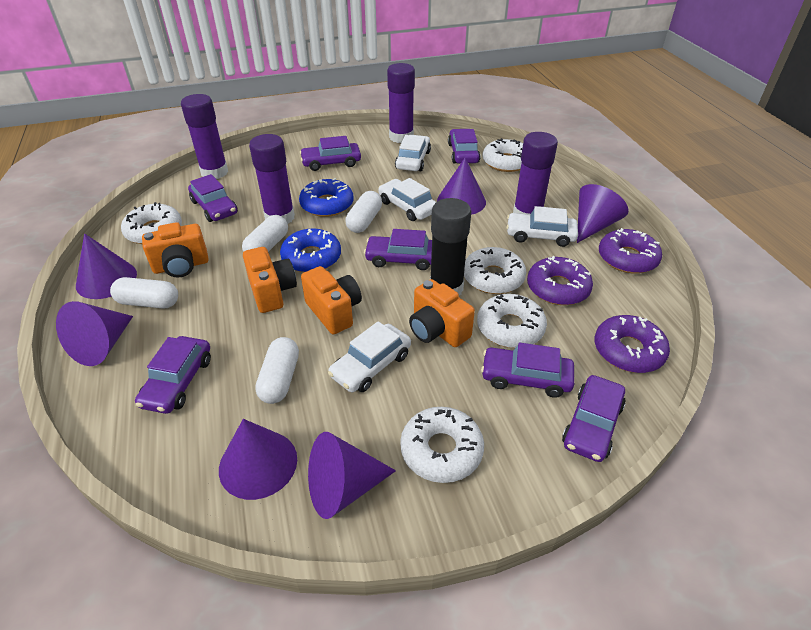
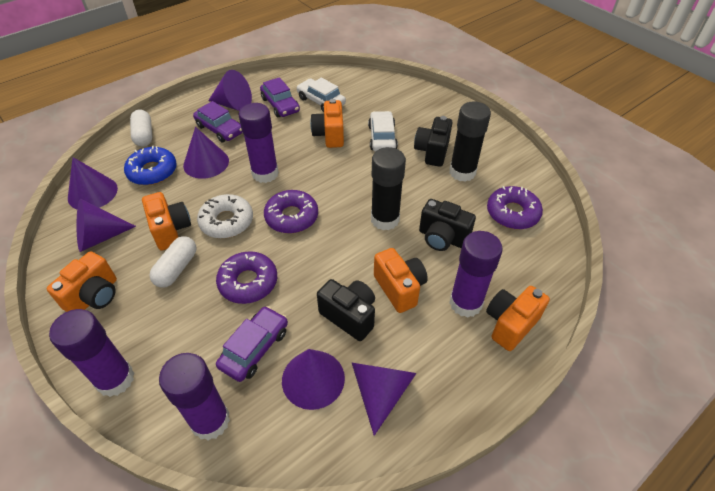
black camera: none = 0 -> [317,279,375,341] [414,116,453,167] [419,199,476,251] = 3
black glue stick: [430,198,471,295] = 1 -> [371,147,406,230] [449,101,491,182] = 2
blue donut: [280,229,341,273] [299,178,353,217] = 2 -> [124,146,177,185] = 1
orange camera: [142,222,209,278] [243,247,297,313] [301,266,362,334] [409,279,475,347] = 4 -> [47,251,117,312] [142,192,191,251] [310,99,344,148] [374,248,428,313] [486,286,550,351] = 5
purple car: [135,336,211,414] [188,174,238,222] [300,136,361,171] [364,229,432,270] [448,129,480,164] [481,342,574,398] [562,375,626,462] = 7 -> [193,101,243,142] [216,306,288,382] [260,77,300,117] = 3
white capsule: [110,277,178,308] [242,215,288,252] [255,337,299,404] [345,191,382,233] = 4 -> [130,109,152,147] [149,236,197,288] = 2
white car: [328,321,411,392] [379,178,436,221] [395,135,431,171] [506,206,578,247] = 4 -> [297,78,346,112] [368,111,398,152] = 2
white donut: [121,202,182,244] [400,407,484,483] [464,247,526,294] [477,294,547,348] [482,138,523,172] = 5 -> [197,194,253,239] = 1

